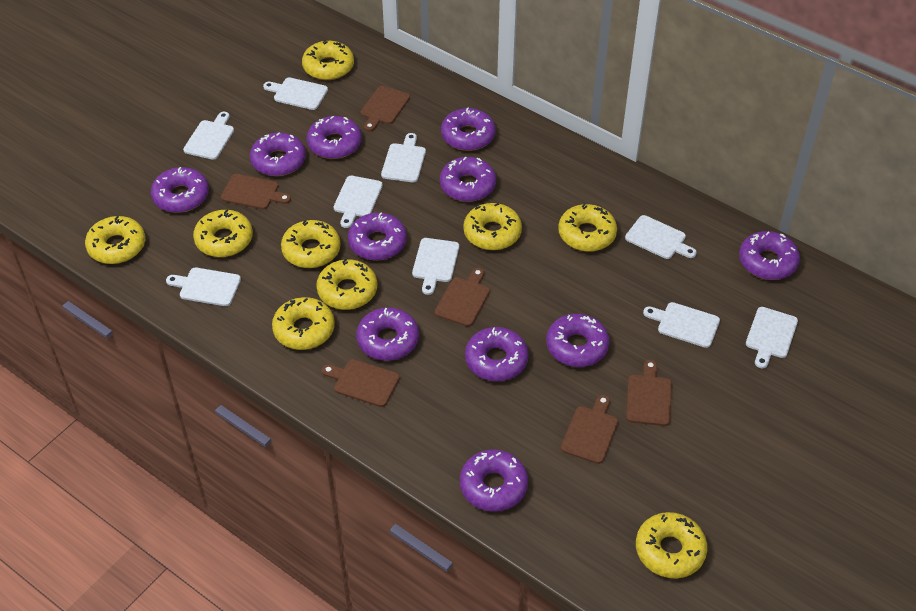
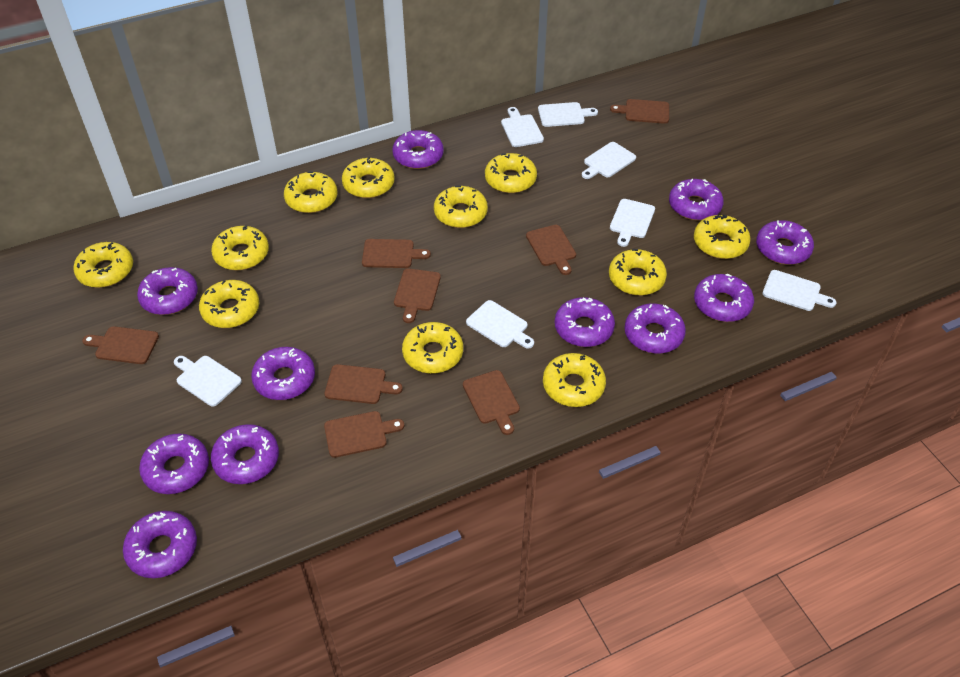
brown cutting board: [221,174,291,210] [322,359,400,407] [361,86,410,132] [435,268,490,326] [561,395,618,464] [626,360,672,426] = 6 -> [82,326,159,364] [324,364,403,404] [324,411,404,458] [362,239,431,268] [394,268,441,323] [463,370,520,435] [526,225,576,275] [610,99,669,124] = 8
white cutting board: [166,268,241,306] [183,112,234,160] [263,77,328,110] [334,176,383,228] [381,133,426,182] [412,238,459,295] [625,215,697,259] [643,302,720,348] [746,307,798,369] = 9 -> [174,356,242,407] [466,300,534,349] [501,107,544,147] [538,102,598,127] [582,142,636,179] [610,199,655,247] [762,270,836,311] = 7
yellow donut: [85,216,145,264] [193,210,253,257] [272,297,335,350] [281,220,341,268] [302,40,354,80] [316,259,377,310] [463,203,522,250] [558,204,617,252] [636,512,707,578] = 9 -> [73,242,133,288] [199,280,259,328] [211,225,269,270] [284,171,338,213] [342,157,395,198] [402,322,463,374] [434,185,488,228] [485,153,537,193] [543,353,606,407] [609,249,667,296] [694,214,751,259] = 11

